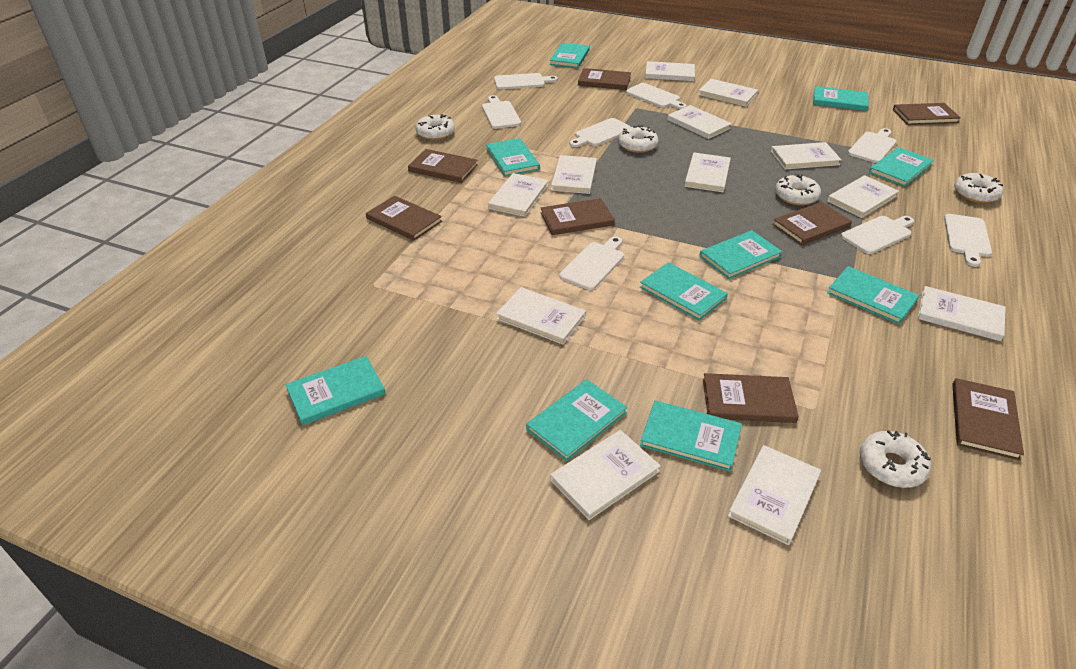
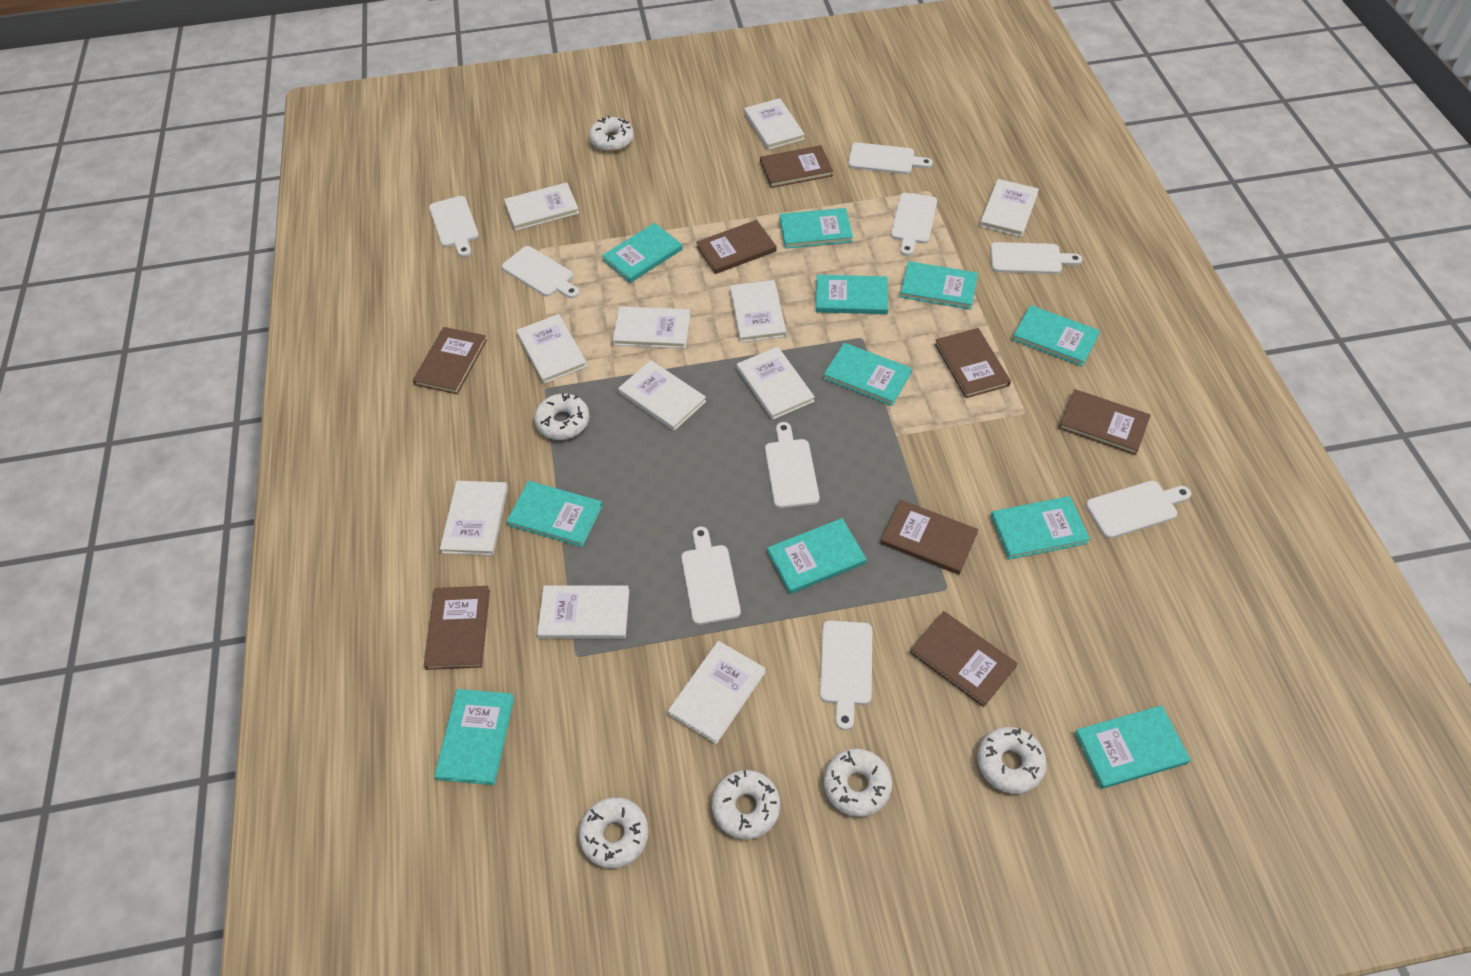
turquoise book: [285,356,386,425] [486,138,540,177] [526,379,627,461] [550,43,590,68] [640,262,728,321] [640,401,742,471] [700,230,782,279] [813,86,869,111] [827,266,919,324] [869,147,934,187] = 10 -> [434,689,514,785] [506,481,603,547] [602,223,683,283] [767,518,866,594] [780,208,853,249] [816,275,888,314] [824,343,912,406] [900,261,978,310] [991,496,1090,560] [1012,305,1100,367] [1074,705,1191,789] = 11
white book: [488,173,548,217] [496,287,586,345] [550,430,661,520] [551,155,597,194] [645,61,695,81] [667,105,732,139] [684,153,731,192] [698,79,758,107] [728,445,821,545] [771,142,841,170] [827,175,899,218] [918,286,1006,341] = 12 -> [440,481,508,555] [504,182,579,231] [517,314,587,384] [537,586,629,639] [613,306,690,349] [618,360,706,431] [668,641,766,744] [730,280,786,342] [737,347,815,420] [744,98,805,150] [980,179,1039,237] = 11
white cutting board: [482,95,521,129] [494,73,558,89] [559,236,624,290] [570,118,631,147] [626,83,687,109] [841,216,914,254] [848,128,897,163] [944,214,992,267] = 8 -> [429,196,479,257] [502,246,579,298] [681,527,741,625] [765,422,819,508] [820,621,872,730] [848,143,933,174] [891,193,937,256] [990,242,1082,274] [1086,481,1191,538] = 9
white donut: [415,114,455,140] [618,125,659,153] [775,174,821,206] [860,430,931,488] [954,173,1003,203] = 5 -> [534,393,589,440] [579,797,649,868] [589,116,634,151] [712,770,780,839] [824,749,892,817] [977,727,1047,794] = 6

